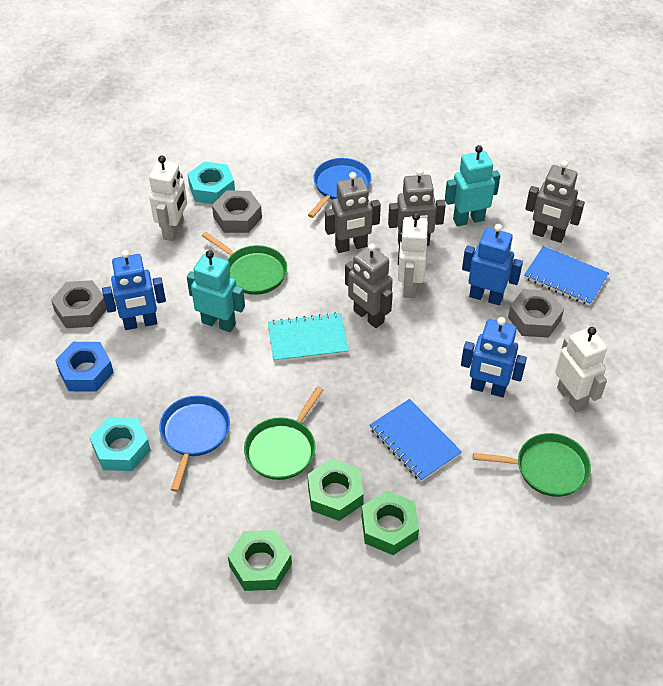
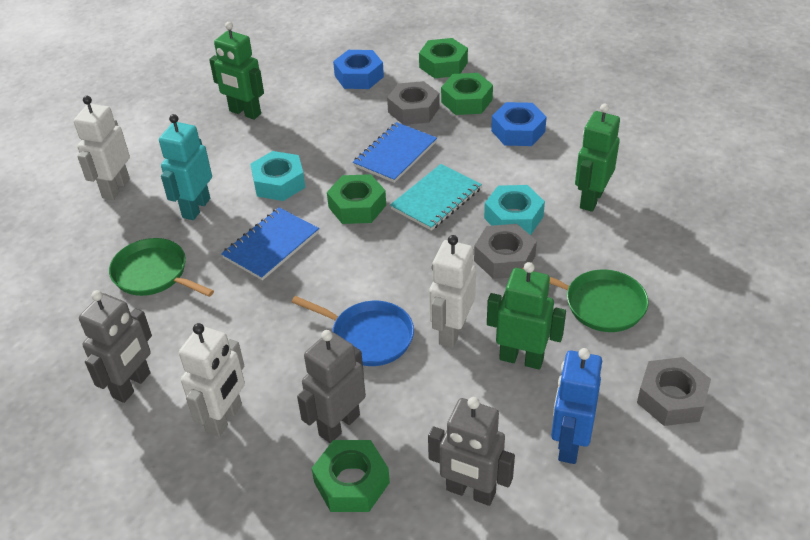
blue nut: [55,342,114,392] = 1 -> [333,50,384,89] [491,102,547,146] = 2
blue pan: [160,396,230,492] [308,158,372,218] = 2 -> [292,296,414,366] = 1
blue robot: [102,250,166,330] [461,317,527,397] [462,224,523,305] = 3 -> [551,348,602,464] = 1
green nut: [228,530,292,591] [308,458,364,521] [362,491,419,555] = 3 -> [312,440,390,512] [327,174,386,224] [419,38,468,78] [441,73,493,115] = 4
green pan: [202,232,287,295] [244,386,323,480] [473,433,591,497] = 3 -> [109,238,214,297] [522,267,648,332] = 2
green robot: none = 0 -> [209,22,264,120] [487,262,566,370] [575,104,620,212] = 3
grey robot: [325,172,381,253] [345,243,393,328] [388,168,446,246] [525,160,585,243] = 4 -> [79,290,152,403] [297,330,366,443] [428,397,515,506] = 3
turquoise robot: [187,250,245,332] [445,145,500,226] = 2 -> [159,114,212,220] = 1

